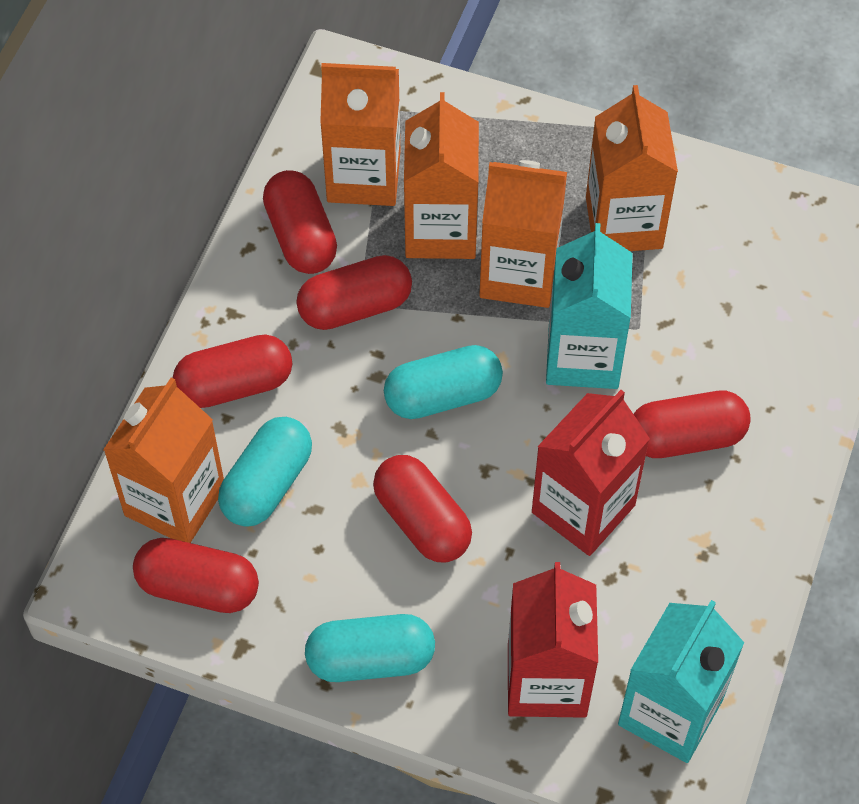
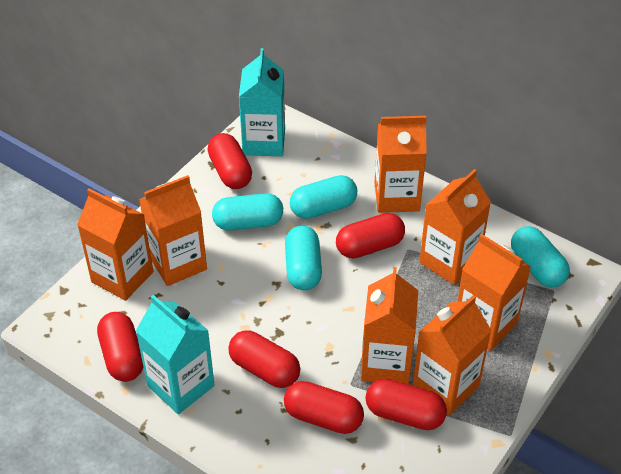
orange carton: [103,378,224,543] [320,63,400,206] [404,92,479,259] [479,160,567,308] [586,85,678,251] = 5 -> [77,188,153,301] [139,175,207,286] [361,267,418,385] [374,116,427,213] [412,295,492,415] [419,169,491,285] [457,234,531,351] = 7
red carton: [508,562,598,718] [532,390,650,556] = 2 -> none = 0
turquoise capsule: [218,417,312,527] [305,614,435,682] [384,345,503,419] = 3 -> [212,193,283,231] [285,225,322,290] [290,175,357,219] [511,226,570,287] = 4

